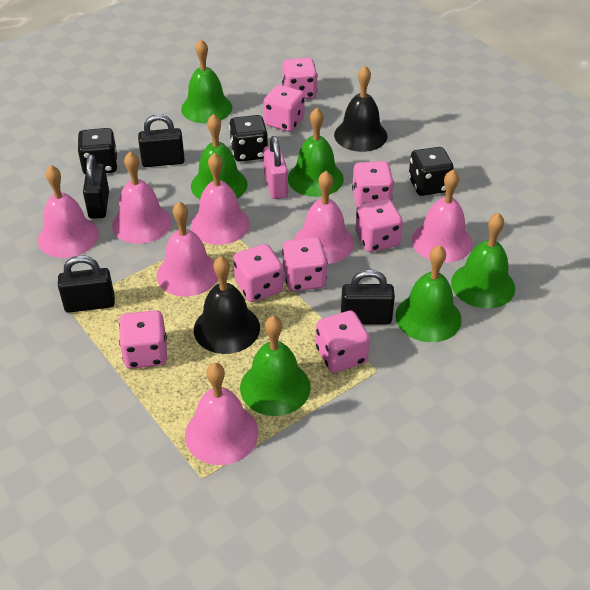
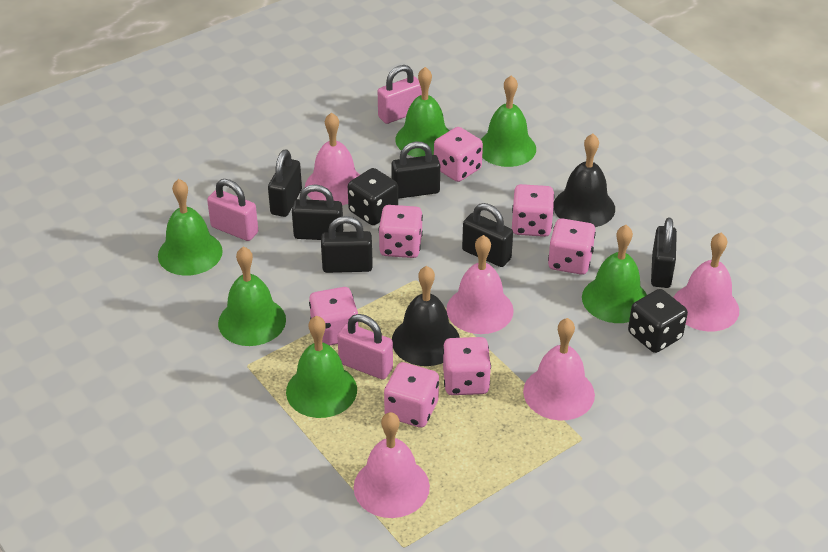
black dice: [77,128,118,174] [229,115,268,162] [409,147,454,196] = 3 -> [348,168,398,225] [628,289,688,353] = 2
black padlock: [58,255,115,313] [83,154,109,219] [138,114,185,167] [341,269,395,324] = 4 -> [268,150,302,217] [292,184,343,240] [321,216,373,273] [391,142,440,199] [462,203,513,267] [651,217,677,288] = 6
pink bell: [38,165,99,258] [112,152,172,244] [156,202,218,297] [185,363,259,465] [191,153,250,245] [294,171,354,264] [412,170,472,263] = 7 -> [305,112,360,205] [354,412,430,518] [446,235,514,334] [523,318,595,420] [673,233,739,331] = 5
pink dice: [119,310,167,369] [233,244,283,302] [263,85,305,132] [282,58,318,99] [282,237,327,291] [316,310,370,373] [352,161,394,207] [355,199,403,252] = 8 -> [309,287,359,345] [379,205,423,258] [384,362,439,428] [434,127,483,182] [443,337,491,395] [512,184,554,237] [548,218,596,275] = 7
pink padlock: [263,136,288,199] = 1 -> [207,179,258,241] [337,314,393,380] [378,65,422,124] = 3

